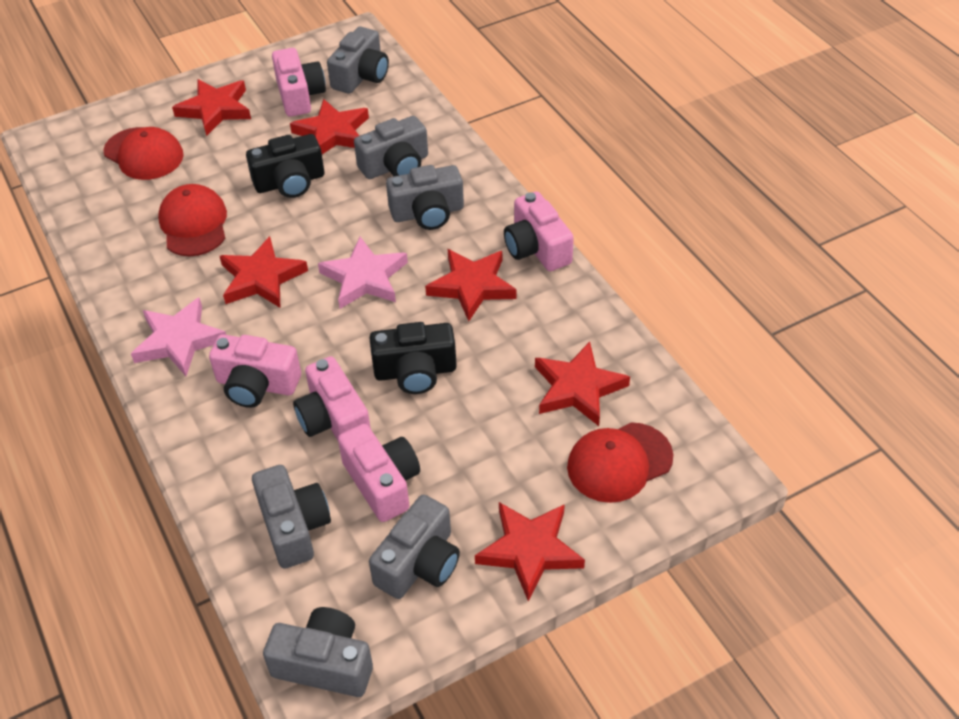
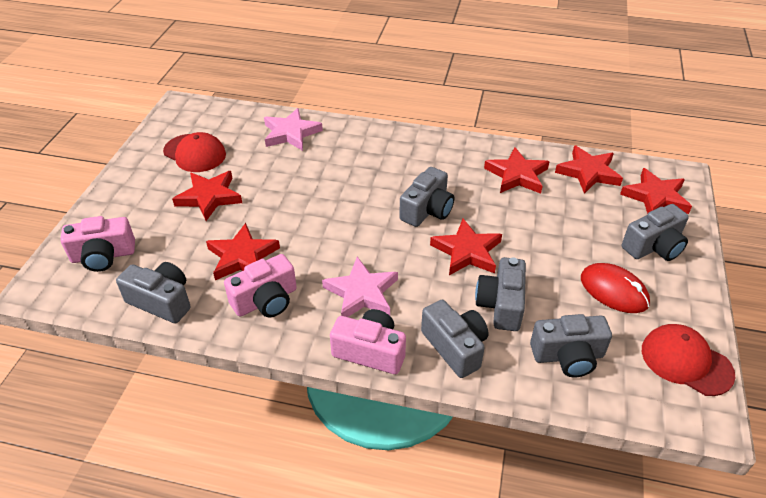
black camera: [246,134,324,198] [369,322,457,394] = 2 -> none = 0
pink camera: [209,334,301,408] [272,48,326,117] [293,356,371,440] [338,424,420,522] [504,191,574,271] = 5 -> [60,216,135,272] [224,254,297,317] [330,309,406,374] = 3
red cap: [103,127,184,180] [158,184,227,256] [567,422,673,503] = 3 -> [163,132,226,172] [642,324,735,396] = 2
red mouse: none = 0 -> [581,263,650,313] = 1

